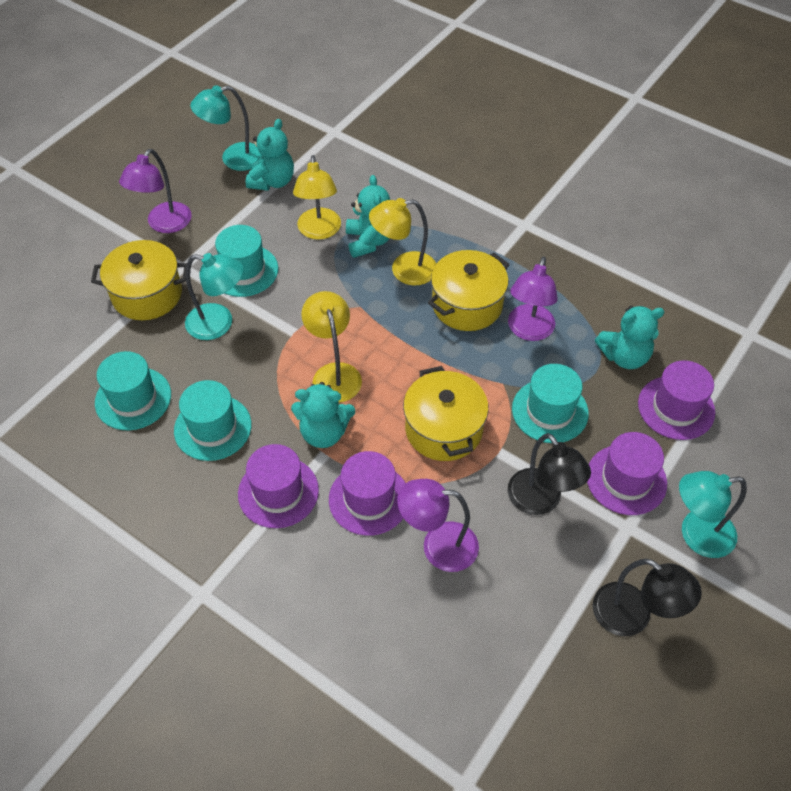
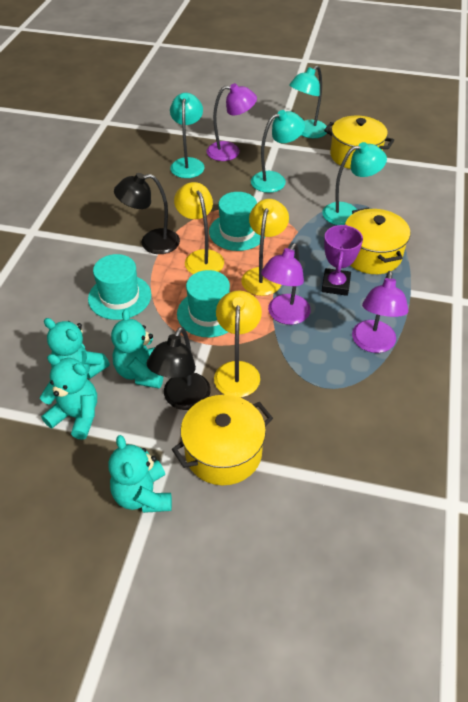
purple hat: [238,444,319,528] [329,451,405,536] [587,432,667,515] [638,360,715,440] = 4 -> none = 0
purple trophy: none = 0 -> [322,224,363,296] = 1
turquoise hat: [95,351,171,430] [174,380,251,461] [215,225,278,297] [512,364,589,443] = 4 -> [88,254,151,320] [177,270,230,337] [209,192,265,251] = 3
turquoise lamp: [185,253,244,340] [190,85,262,171] [679,471,747,558] = 3 -> [170,93,204,178] [251,110,305,193] [289,66,327,138] [322,142,387,225] = 4

